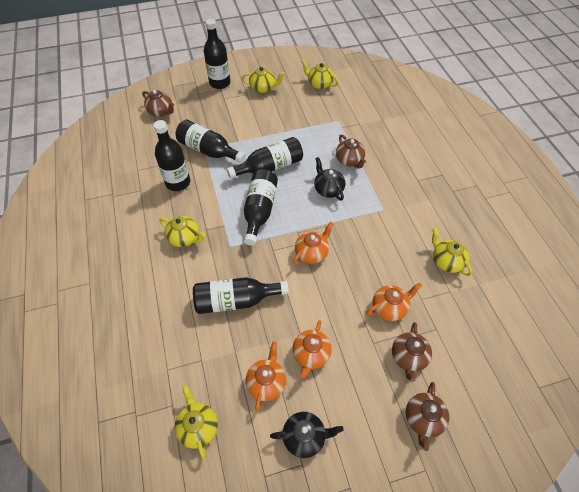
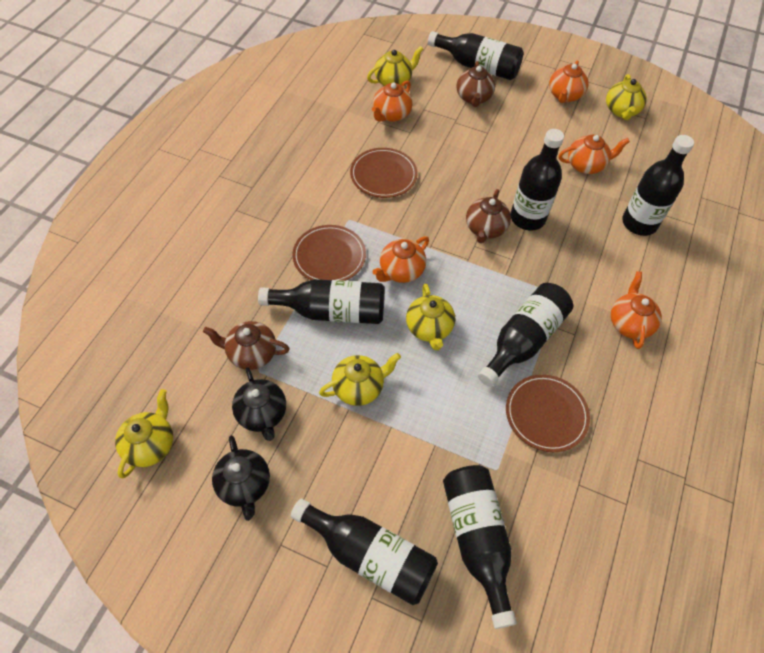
black bottle: [153,120,190,191] [176,120,246,164] [193,277,289,314] [204,19,230,89] [227,137,303,179] [244,169,278,246] = 6 -> [258,279,385,324] [291,498,438,605] [428,31,524,80] [443,465,517,629] [478,283,573,387] [511,129,564,231] [622,135,694,236] = 7
brown plate: none = 0 -> [292,225,366,281] [350,148,418,198] [506,374,590,452] = 3
brown teapot: [142,90,174,117] [336,135,366,169] [392,322,432,382] [406,382,449,451] = 4 -> [203,321,290,370] [456,61,495,107] [466,189,511,243] = 3
orange teapot: [246,341,286,411] [292,320,332,378] [293,222,333,265] [366,282,422,321] = 4 -> [372,80,413,122] [373,236,429,283] [549,61,589,103] [558,135,630,174] [611,271,662,349] = 5

